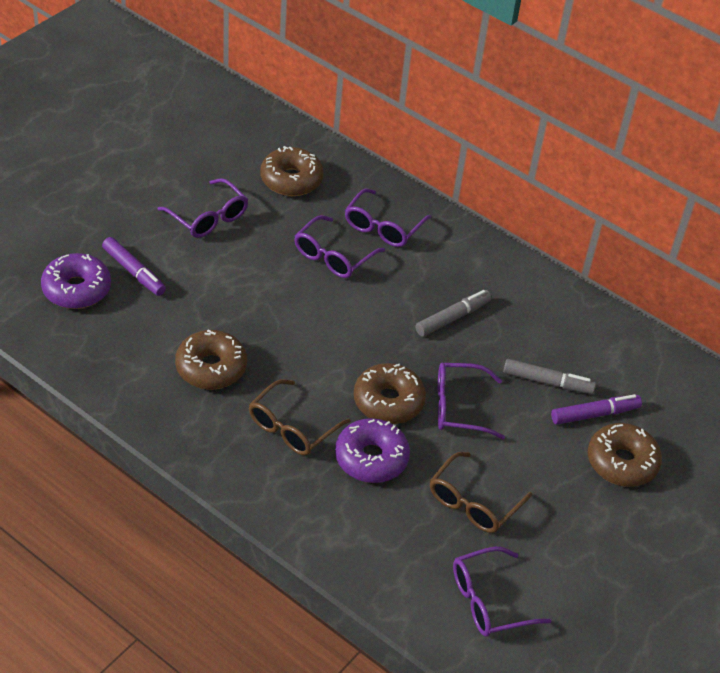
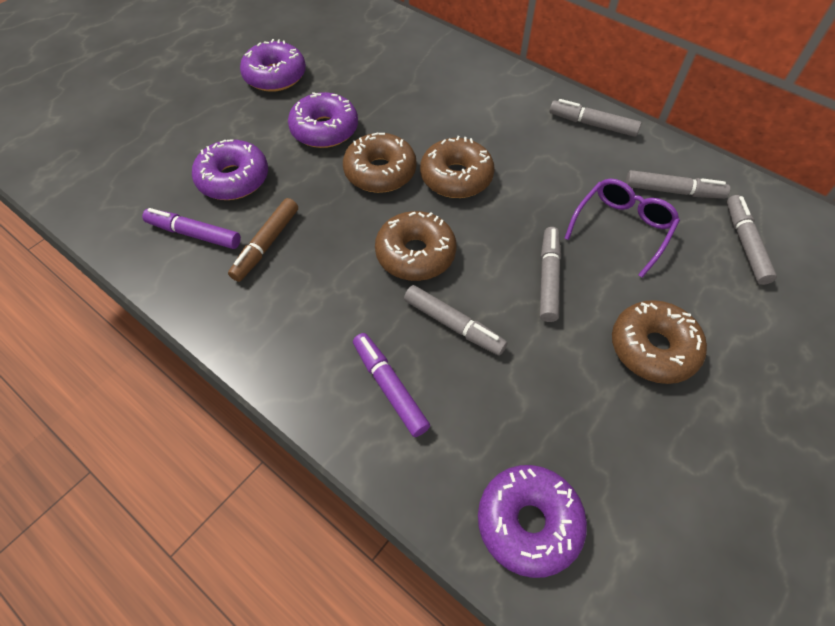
brown glasses: [249,379,350,455] [430,452,532,533] = 2 -> none = 0
brown marker: none = 0 -> [228,198,298,282] = 1
grey marker: [416,290,491,337] [503,359,596,394] = 2 -> [404,285,507,355] [540,227,561,322] [549,99,641,137] [626,170,730,199] [726,195,777,285] = 5
purple donut: [41,253,111,309] [335,418,410,483] = 2 -> [192,139,268,200] [240,39,306,92] [288,92,358,148] [478,465,587,578] = 4
purple glasses: [158,178,248,238] [294,215,385,278] [345,188,432,247] [438,362,505,439] [453,546,551,637] = 5 -> [564,179,680,278] = 1

